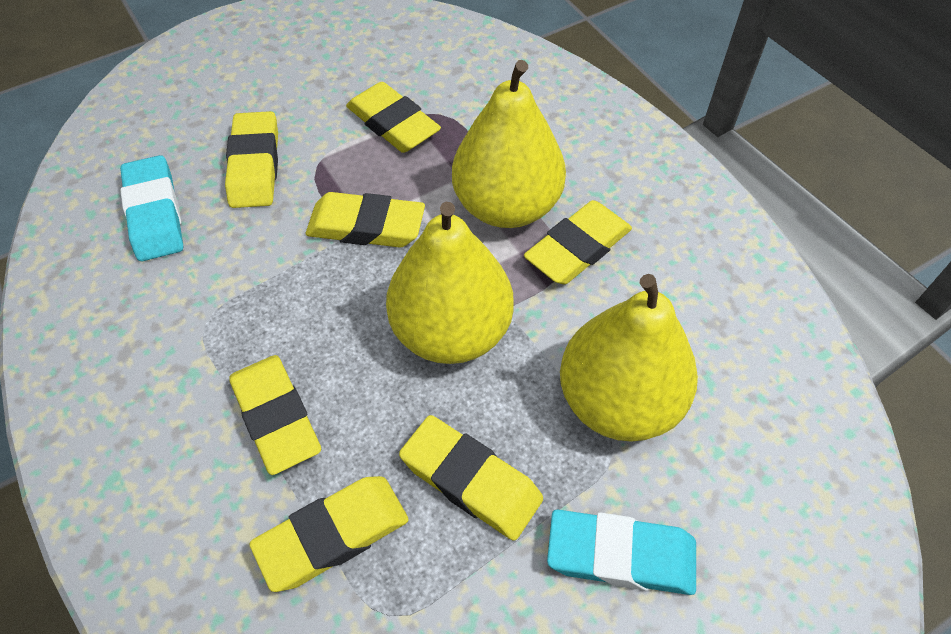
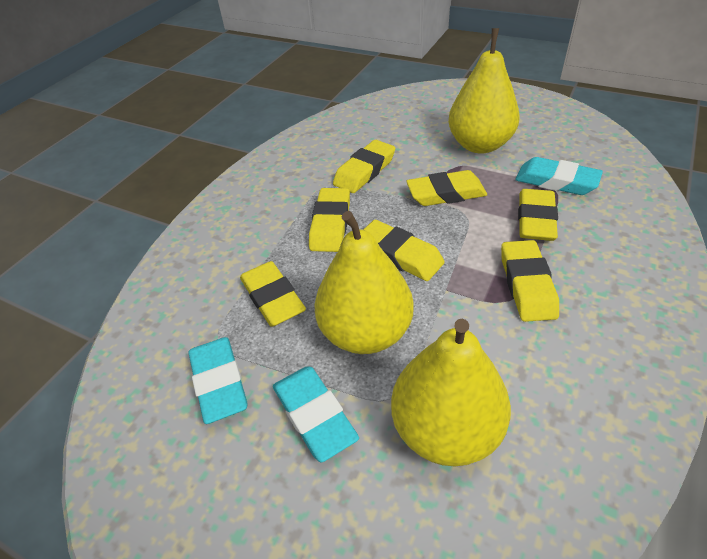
turquoise eraser: [120,155,183,261] [547,509,696,595] = 2 -> [188,337,248,424] [273,367,359,462] [516,157,603,195] = 3

